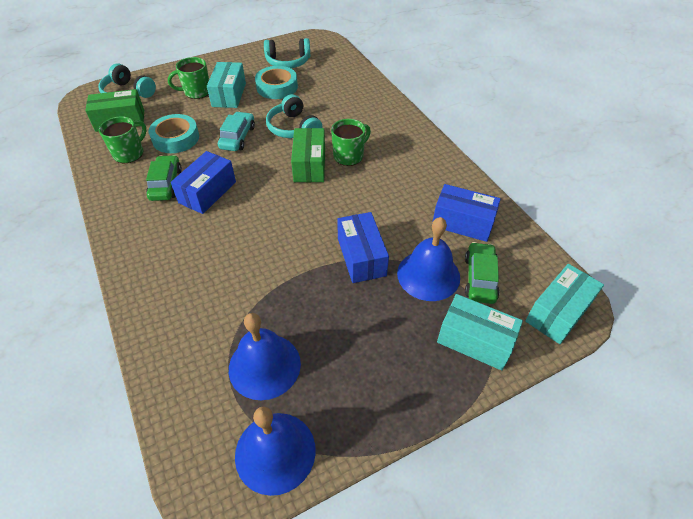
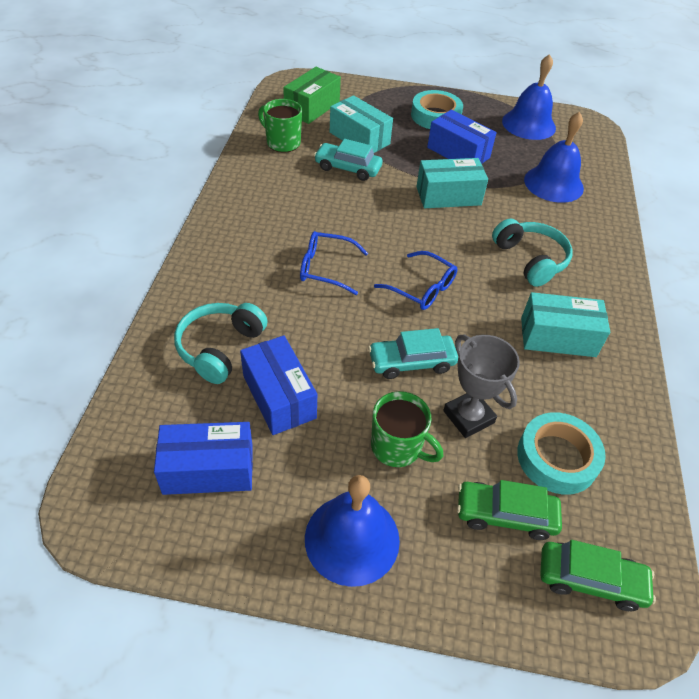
blue glasses: none = 0 -> [300,231,368,295] [374,251,457,310] = 2
green box: [85,89,144,132] [291,128,325,182] = 2 -> [283,67,341,124] = 1
green mug: [99,116,147,163] [168,57,209,99] [331,119,371,166] = 3 -> [258,99,302,153] [371,391,443,467] = 2
grey trophy: none = 0 -> [443,334,520,438] = 1
turquoise car: [218,112,255,151] = 1 -> [314,139,383,181] [368,328,458,379] = 2
turquoise headphones: [99,63,156,98] [264,38,310,68] [266,94,323,138] = 3 -> [174,303,267,384] [492,218,573,287] = 2

